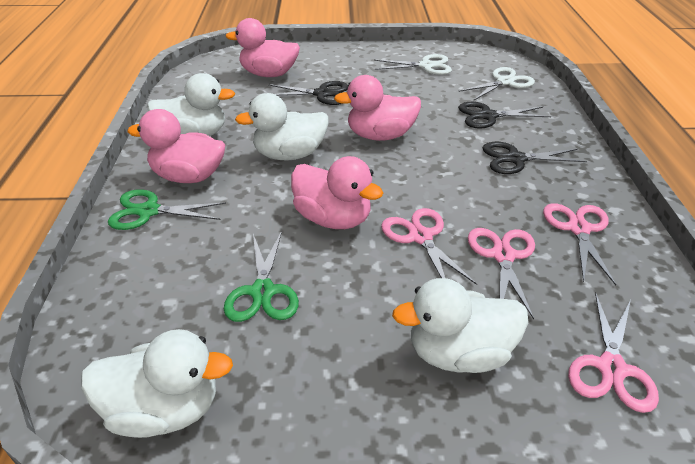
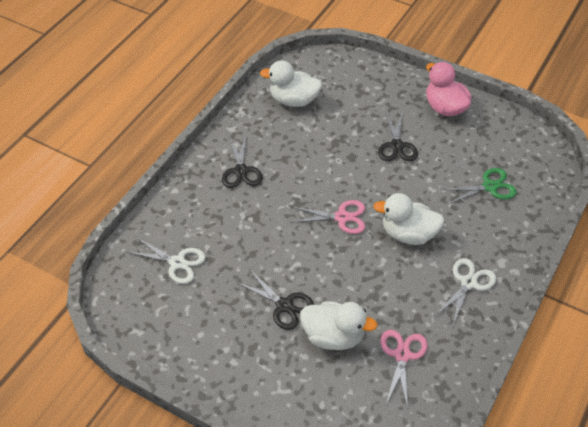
green scissors: [108,189,226,230] [224,231,299,322] = 2 -> [441,168,517,204] = 1
pink duck: [127,109,225,183] [225,18,300,77] [291,156,383,229] [334,75,421,141] = 4 -> [426,62,471,116] = 1
pink scissors: [381,208,477,285] [468,228,535,319] [543,203,616,285] [568,292,659,413] = 4 -> [290,200,365,234] [380,330,428,409] = 2
white duck: [81,329,233,438] [147,73,235,136] [235,93,328,161] [392,278,528,373] = 4 -> [260,60,322,107] [300,301,377,350] [373,193,445,245] = 3

